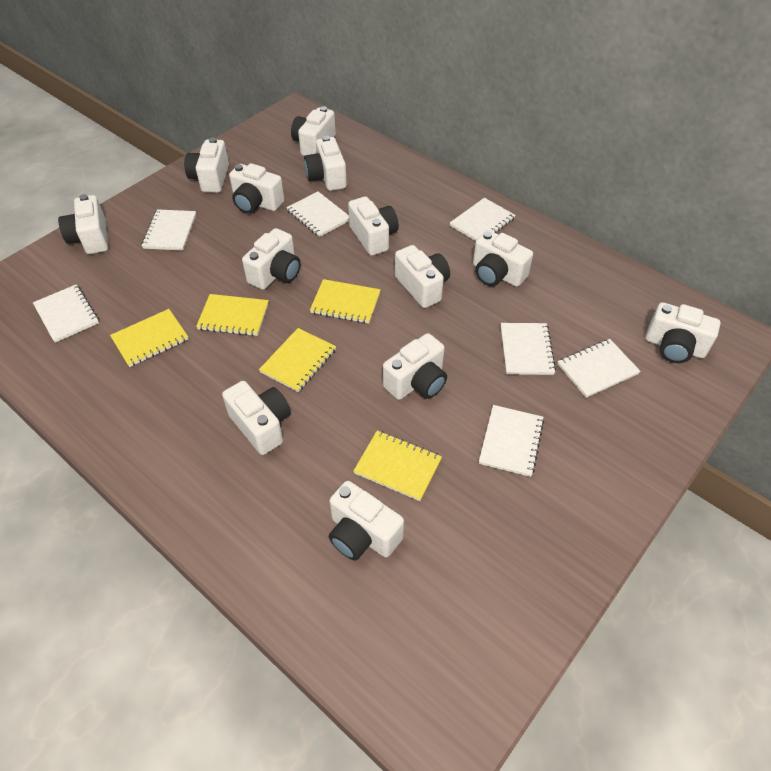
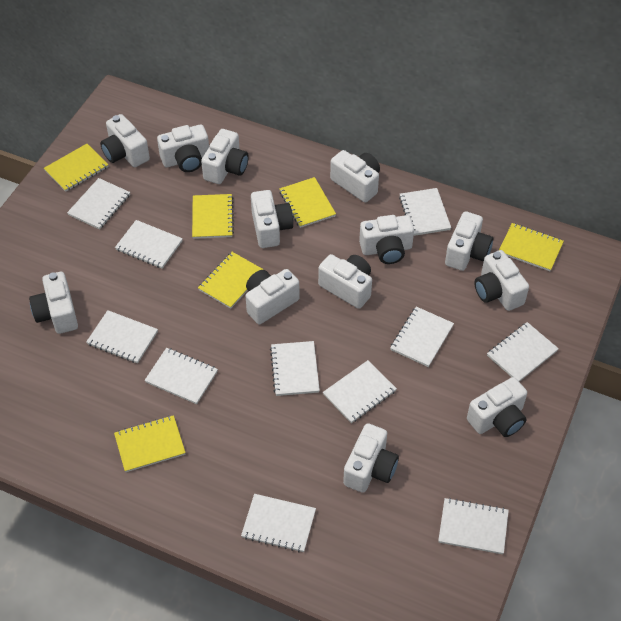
white notebook: [33,284,99,343] [142,209,196,250] [286,191,349,237] [450,198,516,241] [479,405,544,477] [501,323,556,375] [558,339,641,398] = 7 -> [67,178,130,230] [86,310,158,363] [115,220,183,269] [145,348,218,404] [241,494,316,552] [270,341,320,396] [323,360,397,423] [390,307,454,367] [399,188,451,236] [438,498,509,554] [487,322,559,382] = 11
yellow notebook: [110,309,189,367] [196,294,269,336] [259,328,336,392] [310,279,381,324] [354,431,442,501] = 5 -> [44,144,109,192] [114,415,186,472] [192,194,234,239] [198,252,264,309] [279,177,336,228] [499,223,564,271] = 6

